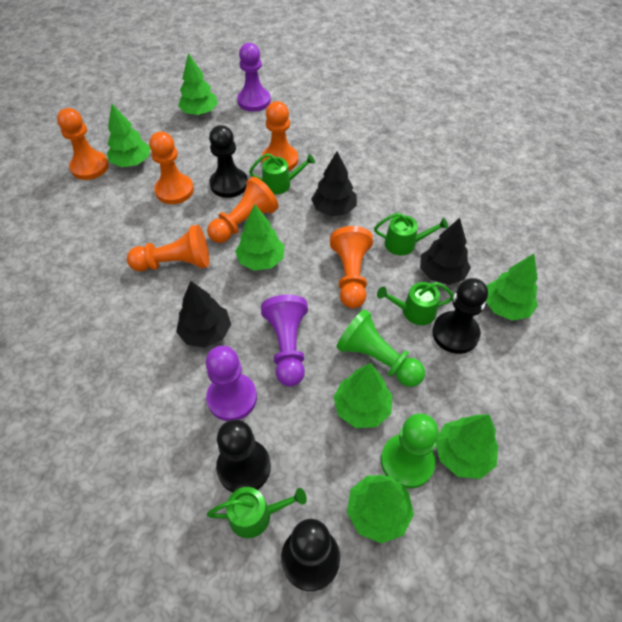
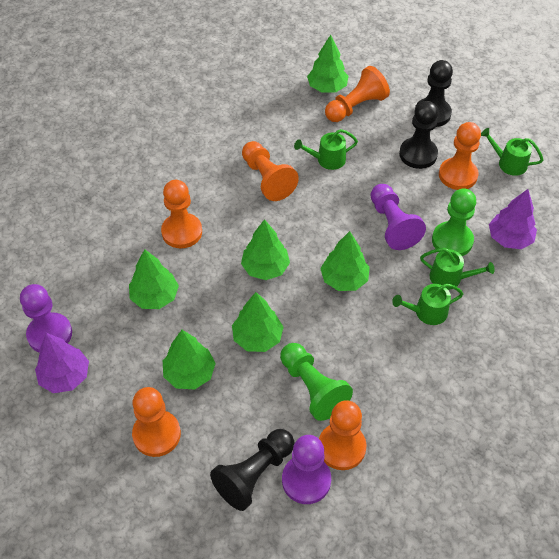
black pawn: [209,125,248,198] [216,420,271,493] [281,519,340,591] [432,278,488,354] = 4 -> [210,429,294,511] [399,101,438,169] [414,60,453,127] = 3
black tree: [176,281,231,348] [311,152,357,216] [420,218,471,285] = 3 -> none = 0
green tree: [107,104,150,167] [178,53,218,115] [235,204,284,271] [333,363,392,428] [347,474,414,544] [436,415,498,479] [486,254,538,321] = 7 -> [129,249,179,309] [163,330,216,389] [232,292,284,352] [241,219,290,280] [307,35,349,92] [320,231,370,291] = 6
purple tree: none = 0 -> [35,333,89,393] [489,189,537,249] = 2

